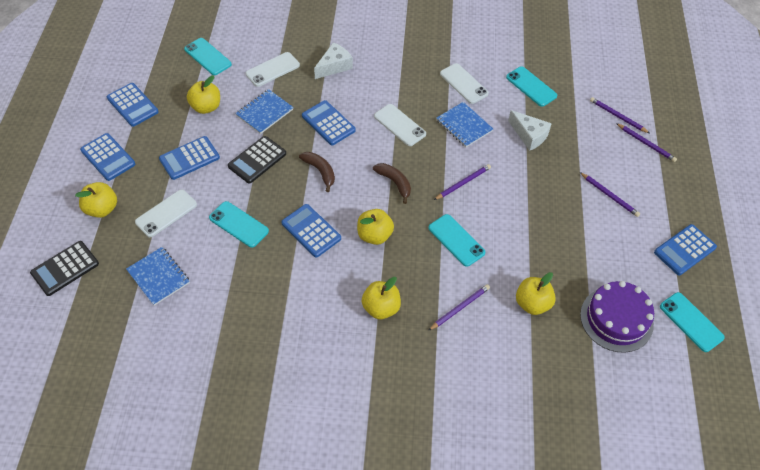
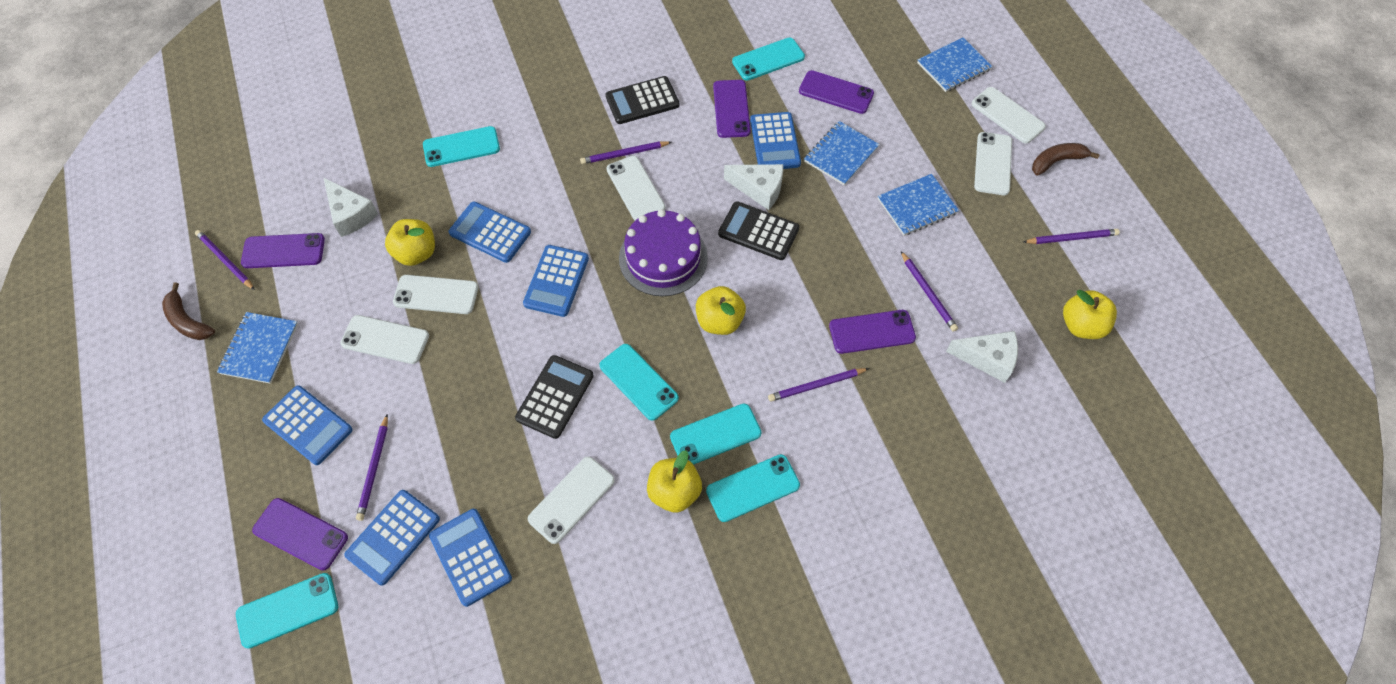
black calculator: [30,241,99,296] [228,136,286,184] = 2 -> [515,355,594,439] [606,76,679,124] [718,201,799,260] = 3
blue notebook: [126,247,190,306] [235,89,293,134] [436,102,493,147] = 3 -> [217,312,298,384] [804,121,880,185] [878,174,959,236] [917,38,993,92] = 4
purple pencil: [428,284,490,331] [434,164,491,200] [580,172,640,217] [590,97,649,133] [616,123,677,162] = 5 -> [195,230,255,290] [356,414,388,521] [580,141,672,164] [768,368,869,402] [901,251,958,332] [1024,229,1120,244] = 6
purple phone: none = 0 -> [241,233,325,268] [252,498,348,571] [713,80,751,138] [799,70,874,114] [829,310,916,354] = 5
turquoise phone: [184,38,232,75] [209,201,269,248] [428,214,485,267] [506,66,557,107] [660,292,725,352] = 5 -> [236,573,338,649] [423,126,500,167] [599,344,679,421] [670,404,761,465] [706,454,800,522] [732,38,805,81] = 6
white cheese: [314,42,353,79] [508,110,552,151] = 2 -> [324,178,378,237] [724,164,783,210] [946,331,1018,383] = 3
white phone: [135,189,197,237] [246,52,300,87] [374,104,426,146] [440,63,489,104] = 4 -> [340,315,429,364] [393,275,479,314] [528,457,615,544] [606,156,665,220] [972,87,1046,143] [974,132,1012,195] = 6
yellow apple: [75,182,117,218] [187,75,220,114] [357,209,394,245] [362,277,401,319] [516,272,556,315] = 5 -> [385,219,435,266] [647,450,702,513] [696,286,746,335] [1063,290,1117,339] = 4

